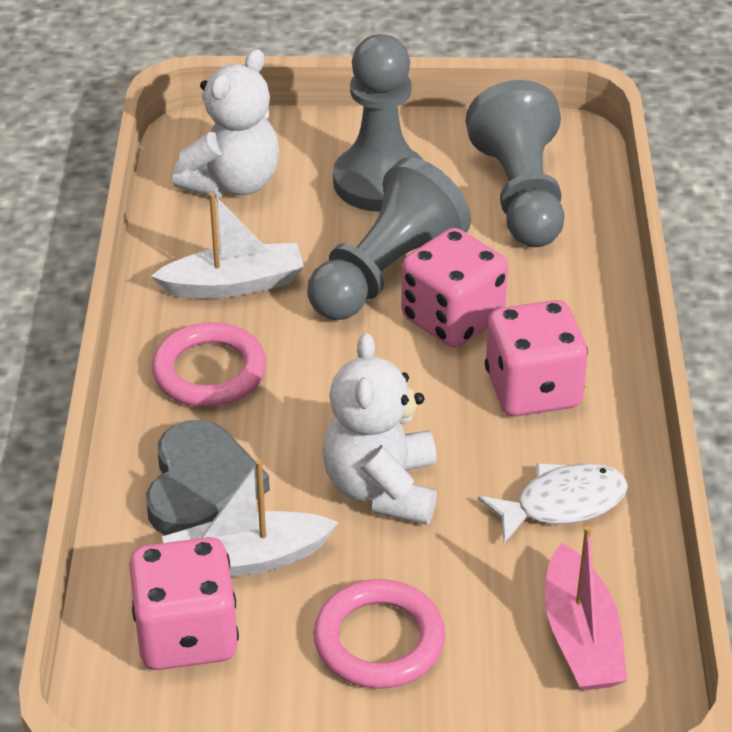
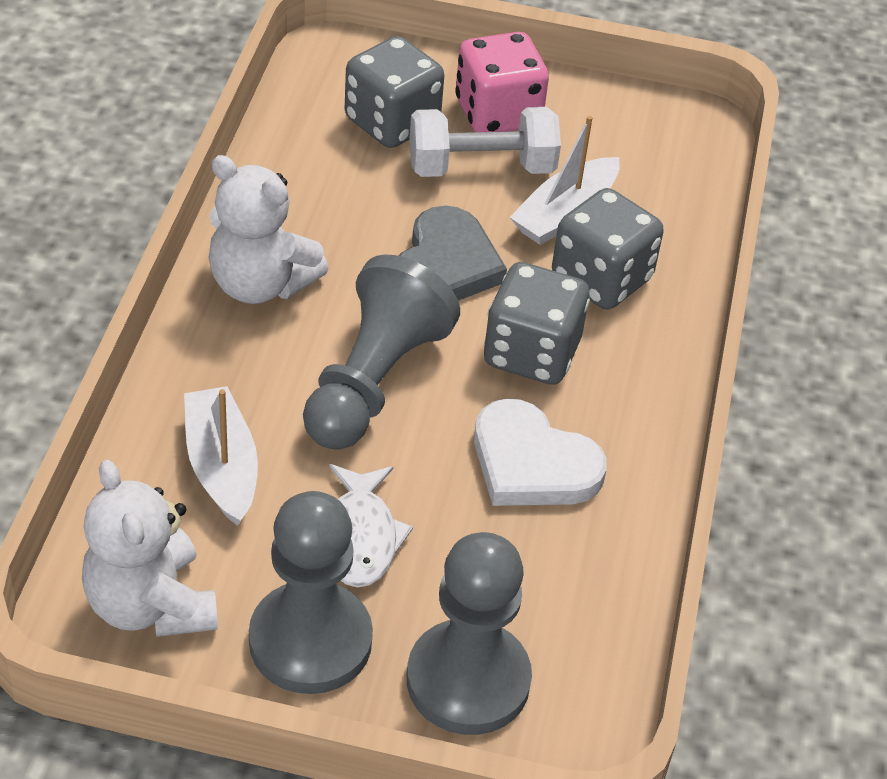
grey dice: none = 0 -> [345,36,444,148] [484,262,590,385] [552,188,664,310] = 3
pink boat: [545,526,627,691] = 1 -> none = 0
pink dice: [129,537,239,670] [401,228,508,348] [485,300,588,416] = 3 -> [455,32,549,132] = 1
pink ring: [152,322,266,407] [313,579,445,689] = 2 -> none = 0
white dumbbell: none = 0 -> [410,107,561,177] = 1
white heart: none = 0 -> [474,399,607,506] = 1

